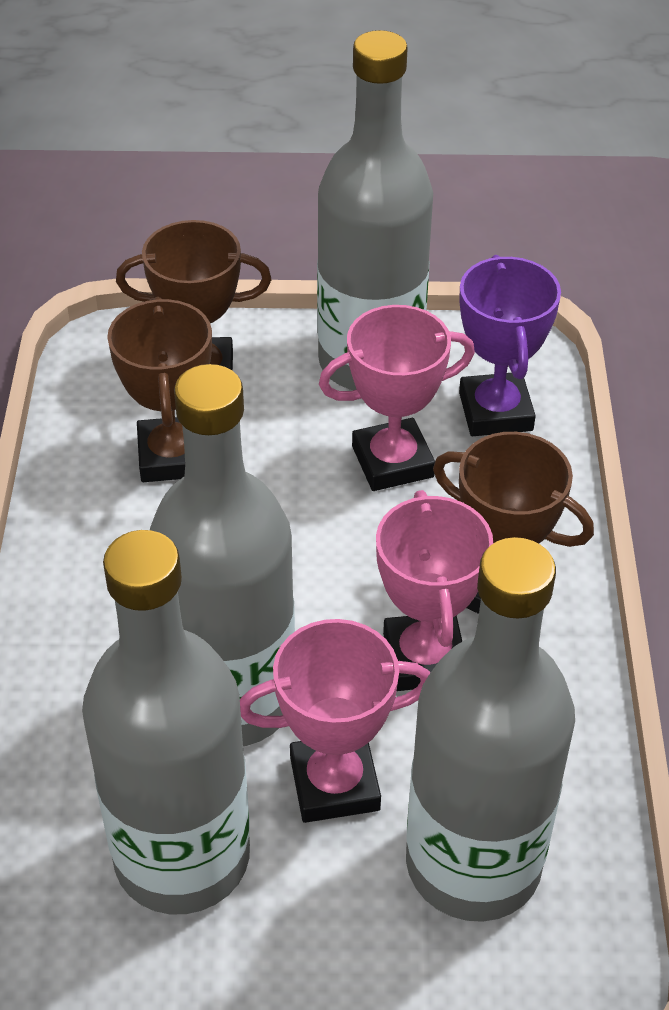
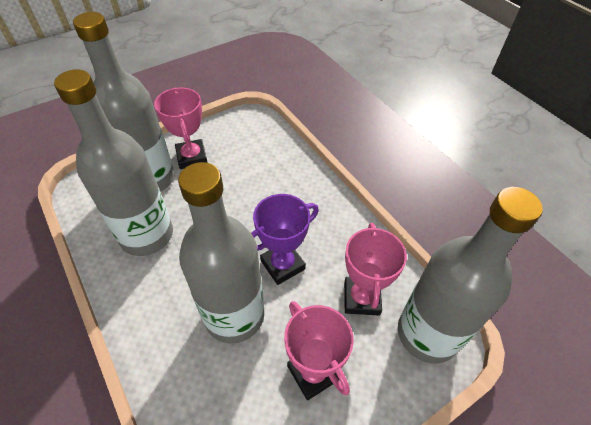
brown trophy: [107,297,212,482] [116,220,271,371] [433,432,594,614] = 3 -> none = 0

